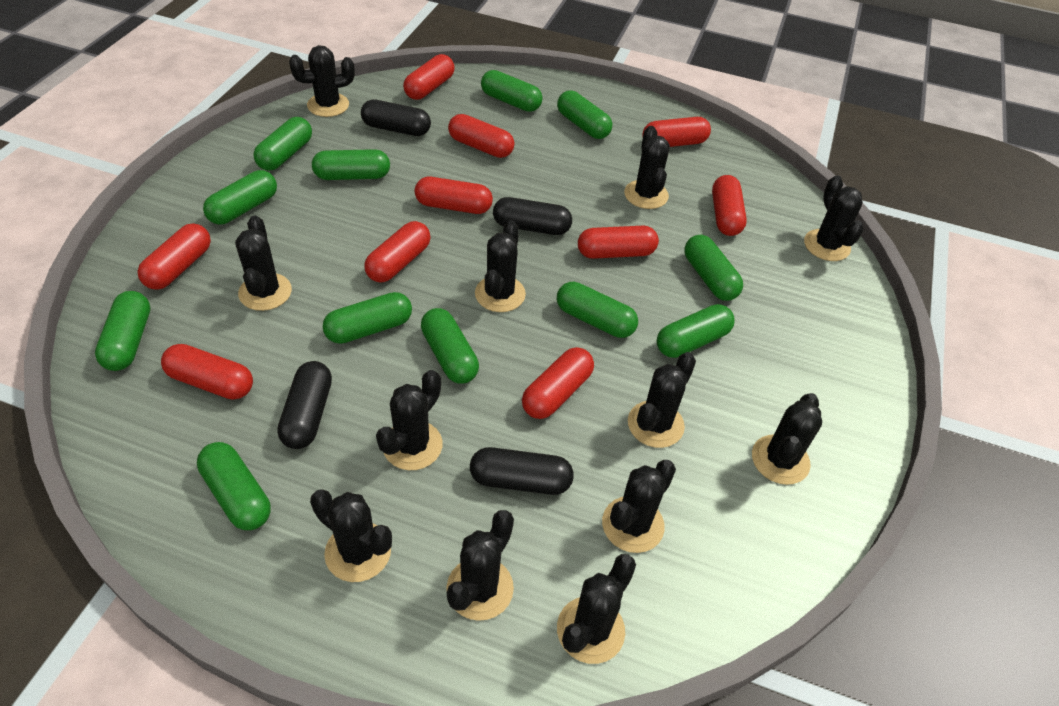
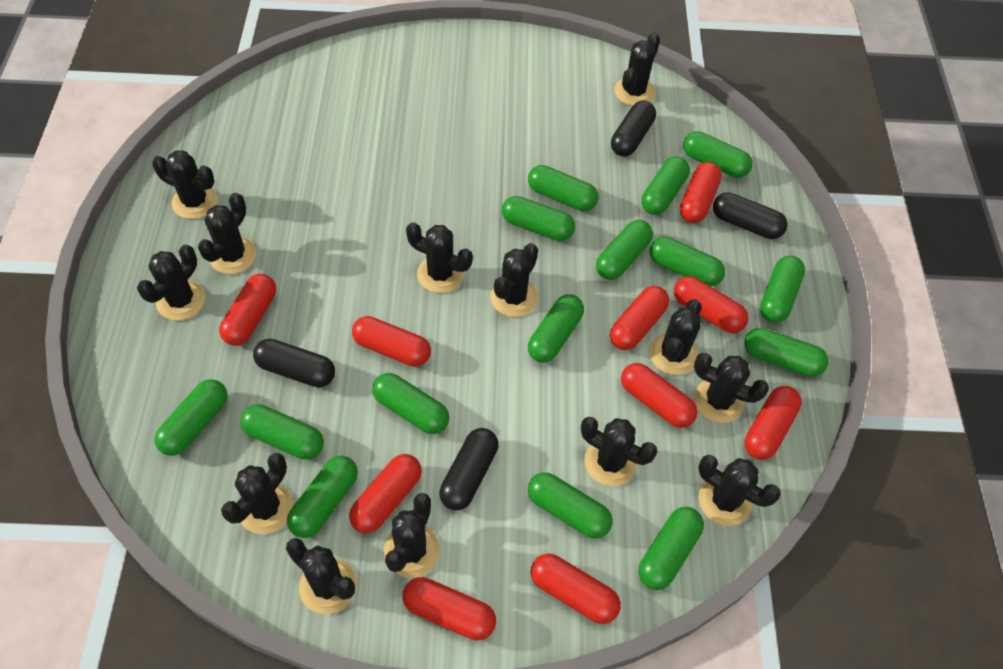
black cactus: [235,215,292,311] [289,45,355,117] [310,489,392,582] [376,370,443,470] [446,510,514,621] [475,220,526,312] [557,554,636,664] [602,460,676,553] [624,126,670,209] [628,352,696,448] [752,393,822,485] [804,175,864,261] = 12 -> [137,245,205,321] [152,150,218,219] [198,193,256,274] [221,453,293,534] [286,538,357,614] [384,493,440,578] [406,222,473,293] [490,243,538,317] [581,417,657,486] [614,33,660,106] [649,299,702,375] [694,353,769,423] [698,455,781,526] = 13
green capsule: [95,291,150,371] [197,442,271,530] [203,170,277,225] [253,117,312,171] [312,149,390,180] [323,292,412,344] [421,308,479,384] [481,70,543,112] [557,90,612,139] [557,282,638,338] [657,304,735,358] [684,235,743,301] = 12 -> [154,379,228,456] [240,404,324,460] [287,456,358,538] [372,373,449,434] [502,196,575,241] [528,165,599,211] [528,294,584,363] [528,472,613,539] [596,220,653,280] [638,507,704,590] [642,156,690,215] [650,236,725,286] [683,131,753,178] [744,328,829,377] [760,256,805,323] = 15

